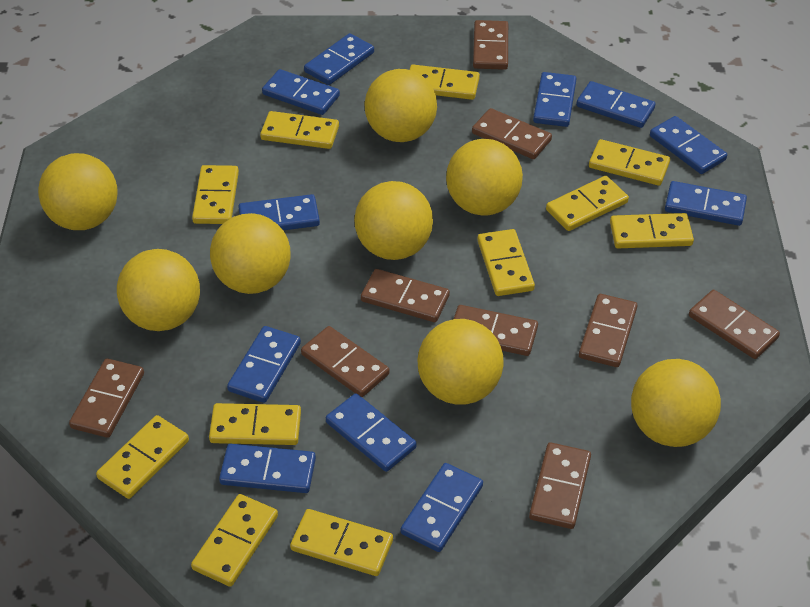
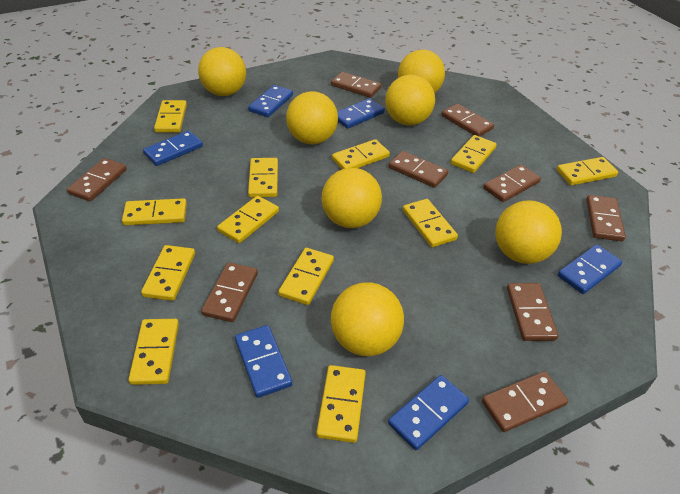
blue domino: [219,444,316,493] [227,326,301,403] [238,194,320,230] [262,69,340,115] [304,33,374,85] [326,393,417,472] [401,463,483,552] [533,72,577,127] [576,81,655,128] [650,116,727,174] [665,181,747,226] = 11 -> [143,131,203,166] [235,325,292,398] [248,85,293,117] [337,98,385,129] [388,375,469,450] [558,244,622,294] = 6
yellow ball: [38,153,118,230] [117,249,200,331] [210,213,291,294] [354,181,433,260] [364,69,437,142] [417,319,504,405] [446,139,523,216] [631,359,721,447] = 8 -> [198,47,246,96] [286,91,338,144] [321,168,382,228] [331,282,404,356] [385,75,435,125] [398,50,445,93] [495,200,562,264] = 7
yellow domino: [96,415,189,499] [191,494,278,587] [192,165,239,224] [209,403,301,445] [260,111,339,149] [290,509,393,576] [409,65,480,100] [478,229,535,296] [546,176,629,231] [589,139,670,186] [610,213,694,248] = 11 -> [122,198,187,225] [129,319,179,385] [141,245,195,301] [154,100,187,133] [217,196,279,243] [248,158,278,197] [278,248,334,305] [316,365,366,443] [332,139,390,169] [403,199,458,247] [451,135,497,173] [557,157,618,186] = 12

